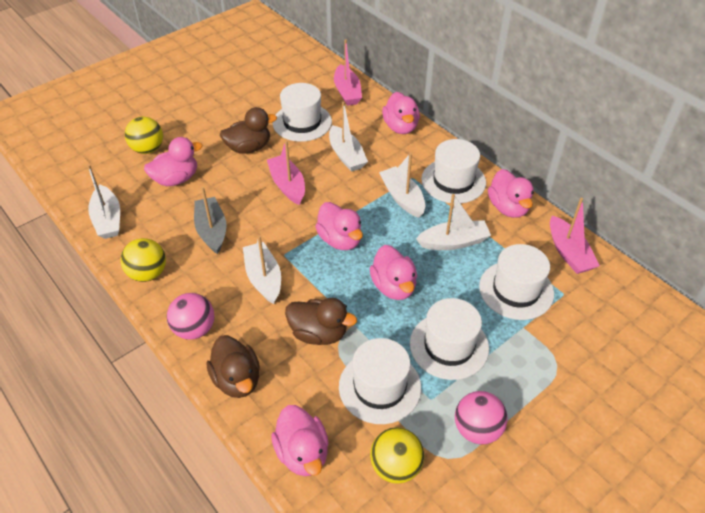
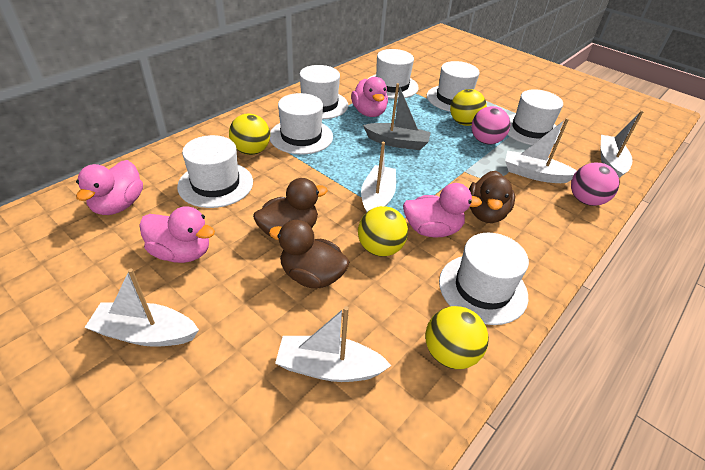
pink boat: [267,140,305,205] [334,40,362,106] [550,198,600,274] = 3 -> none = 0
pink duck: [144,137,203,186] [271,405,329,476] [315,202,363,250] [370,245,417,300] [382,92,420,134] [488,169,534,218] = 6 -> [76,160,143,215] [139,206,215,263] [351,77,388,117] [403,183,482,238] = 4
white hat: [273,83,332,142] [339,338,421,424] [410,298,489,380] [421,139,486,204] [479,244,554,320] = 5 -> [177,135,253,208] [270,93,333,155] [299,65,348,119] [368,49,419,99] [427,61,480,112] [439,233,529,325] [507,89,563,145] = 7
yellow ball: [120,238,166,282] [125,117,163,154] [370,427,424,484] = 3 -> [229,113,270,155] [358,206,408,257] [425,306,489,369] [450,89,487,126] = 4

